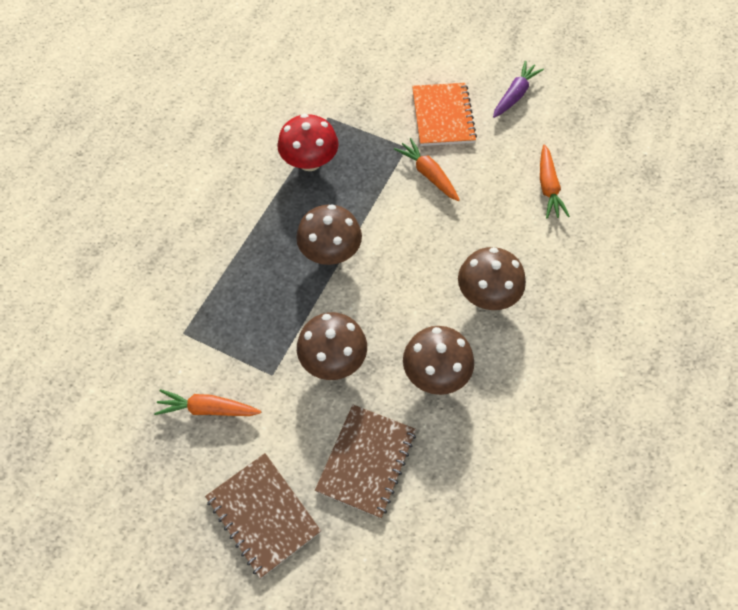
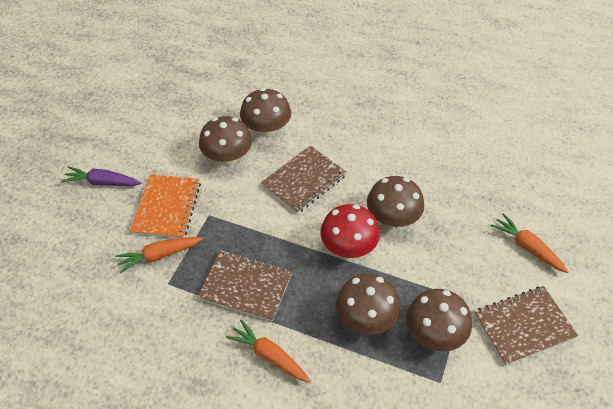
brown mushroom: [296,204,362,265] [297,312,367,380] [403,326,474,395] [458,247,526,310] = 4 -> [199,116,252,165] [240,88,291,137] [336,274,400,335] [367,176,424,228] [406,289,472,351] = 5
brown notebook: [205,453,321,578] [315,405,416,519] = 2 -> [198,250,292,322] [261,145,347,214] [474,286,578,365] = 3

